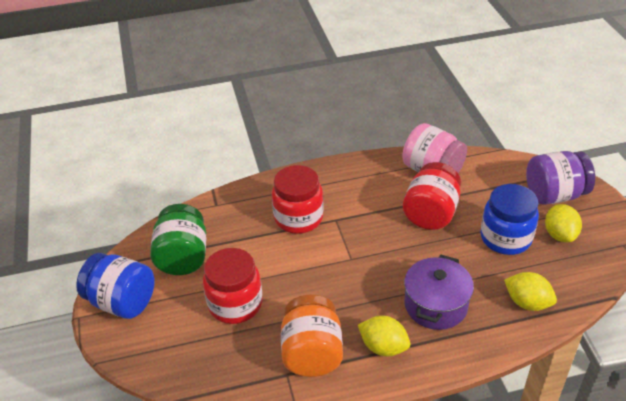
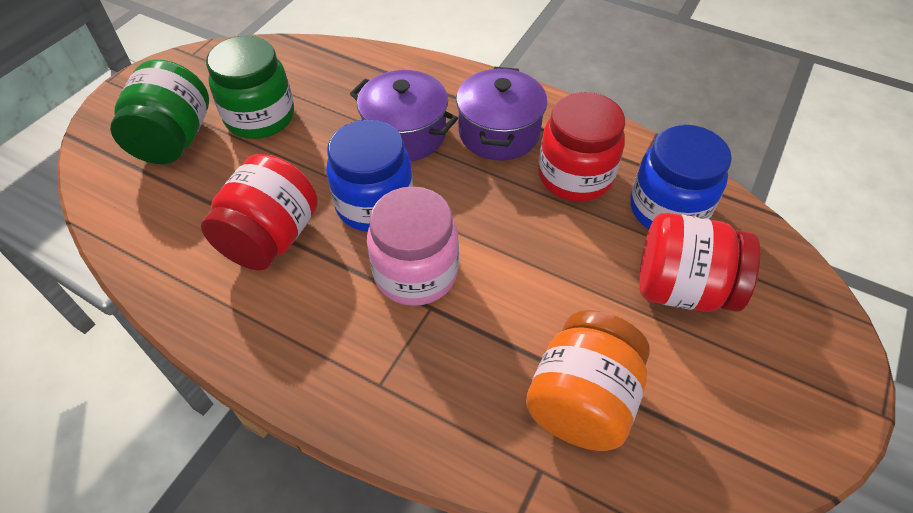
green jar: [150,204,206,275] = 1 -> [110,59,209,164] [206,36,294,139] = 2
purple jar: [526,151,595,205] = 1 -> none = 0
purple pot: [404,255,474,330] = 1 -> [350,70,458,161] [456,67,547,161] = 2
yellow lemon: [358,316,410,356] [504,272,557,311] [545,204,582,242] = 3 -> none = 0

